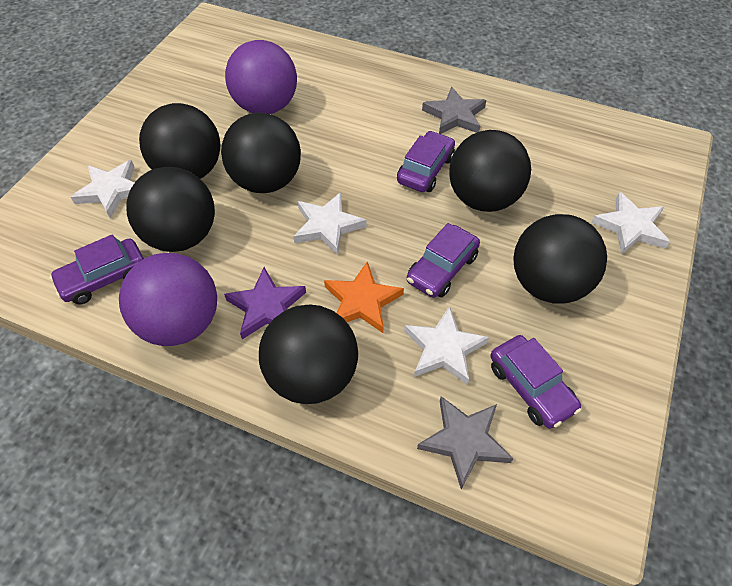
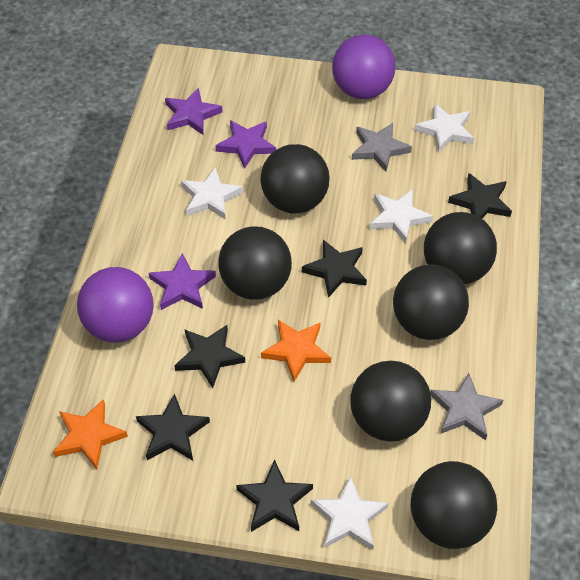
black star: none = 0 -> [136,393,210,460] [174,325,245,388] [236,460,313,532] [302,240,367,298] [448,173,512,219] = 5
orange star: [324,262,404,333] = 1 -> [53,399,128,469] [261,320,331,382] = 2
purple car: [49,234,144,305] [397,131,455,192] [407,223,480,298] [491,335,582,429] = 4 -> none = 0
purple star: [224,267,306,339] = 1 -> [149,253,216,310] [165,88,223,135] [215,120,276,169] = 3

